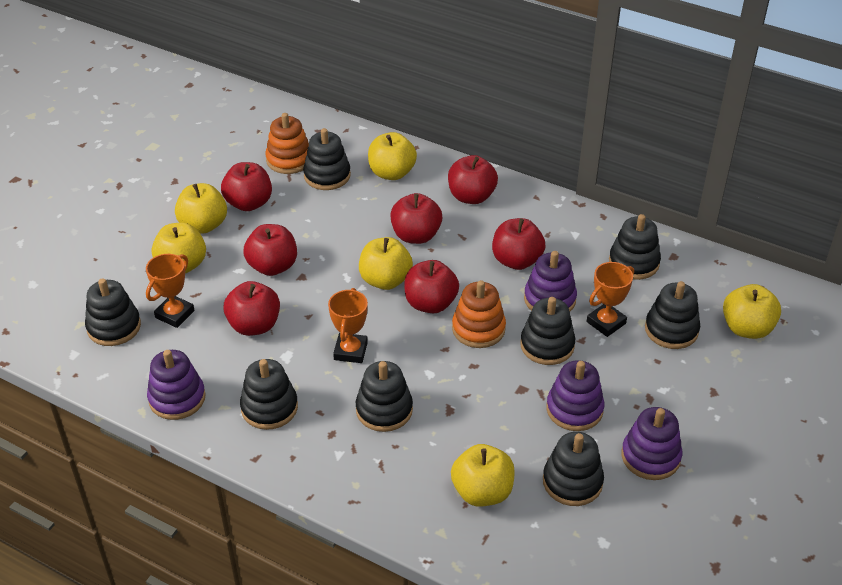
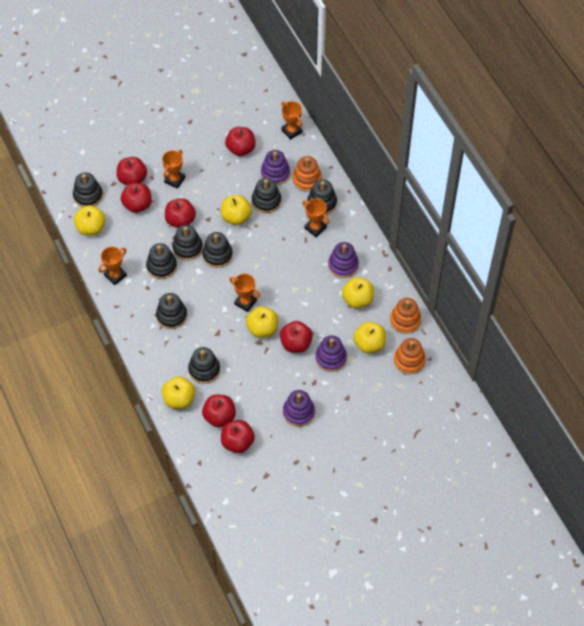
orange stacking toy: [265,113,309,174] [452,280,506,348] = 2 -> [293,156,322,192] [390,298,421,334] [394,338,426,374] = 3
orange trophy: [146,254,194,328] [328,288,368,363] [587,262,634,337] = 3 -> [98,247,127,285] [162,150,185,189] [229,274,260,312] [281,101,302,140] [303,199,329,237] = 5

